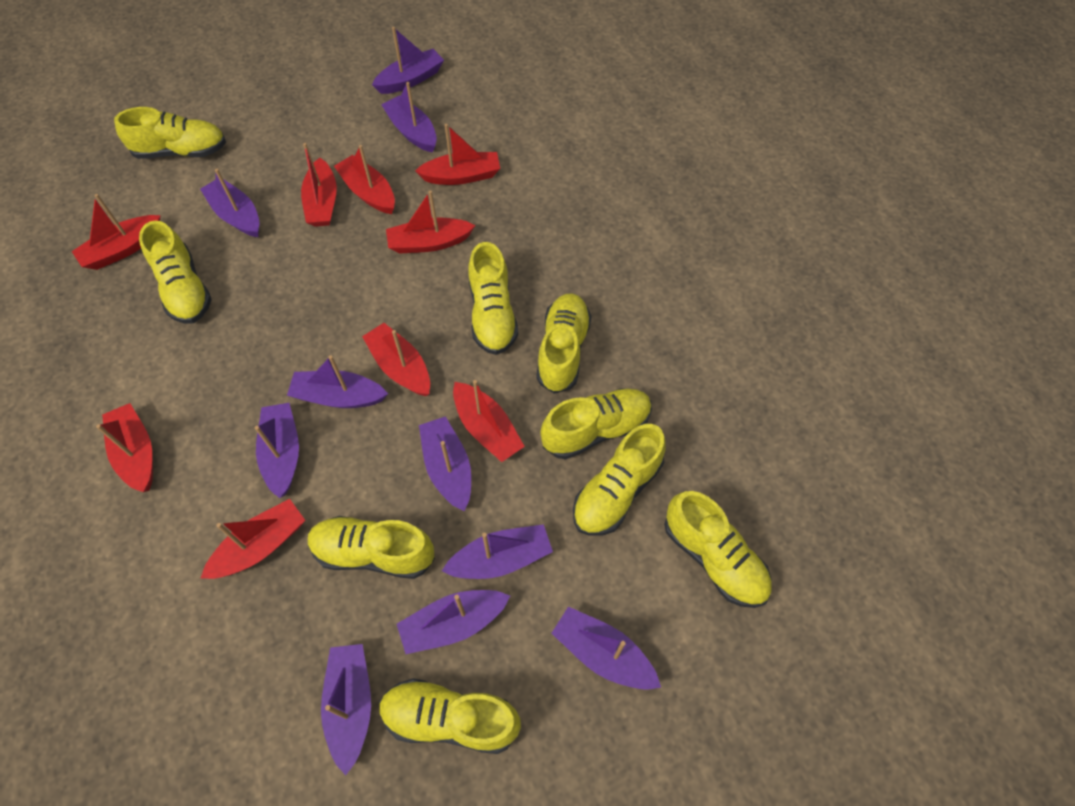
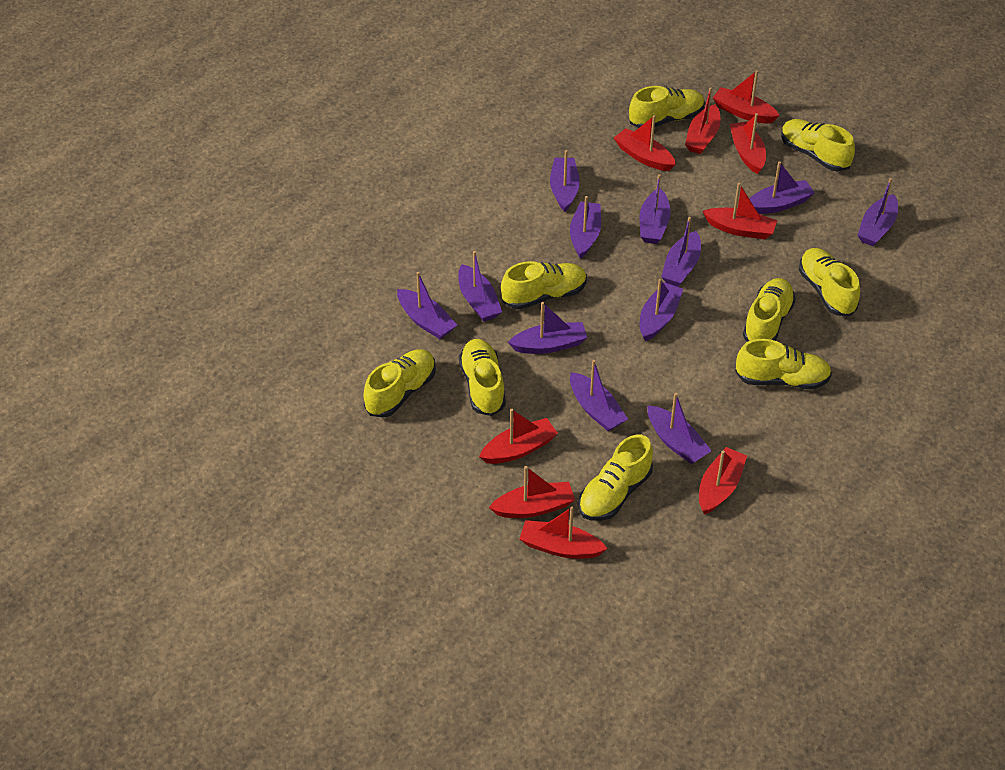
purple boat: [200,169,260,237] [255,403,299,498] [287,355,388,408] [321,644,371,775] [372,27,444,94] [381,82,437,153] [397,590,510,654] [419,416,471,511] [442,524,553,579] [551,606,661,690] = 10 -> [397,272,457,339] [458,251,502,322] [508,302,588,354] [550,150,580,212] [570,196,601,259] [570,360,628,431] [640,174,671,244] [640,279,683,341] [647,393,712,464] [661,217,701,287] [749,161,815,214] [857,178,898,246] = 12

